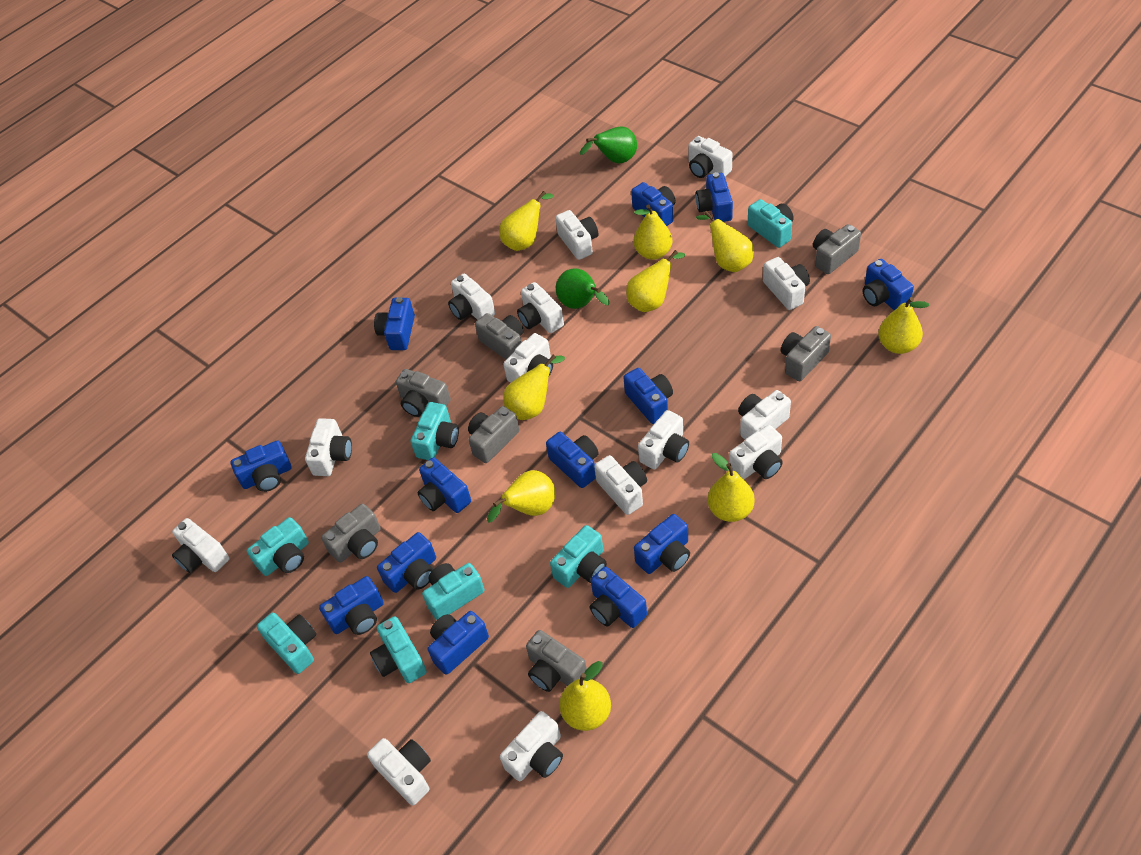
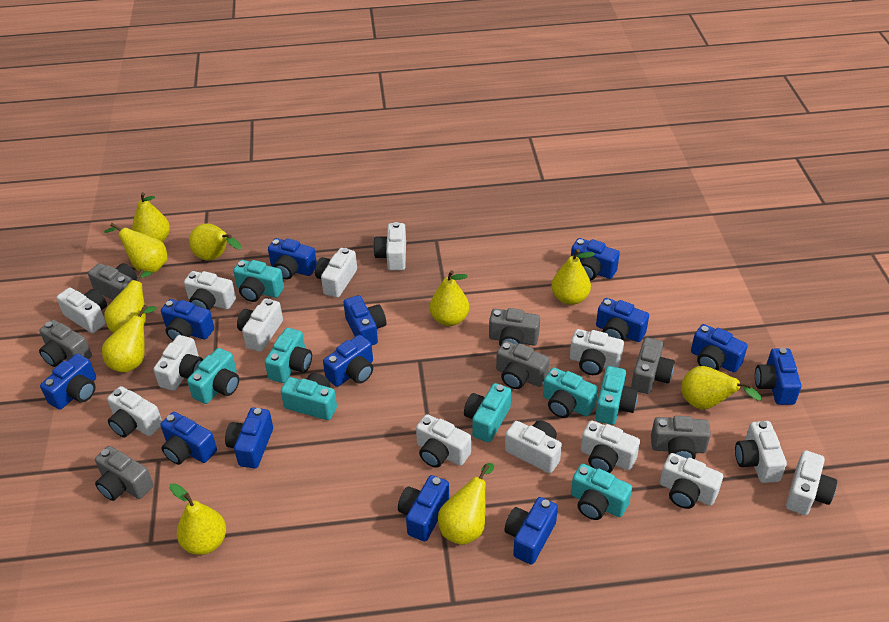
green pear: [556,269,610,309] [580,126,637,164] = 2 -> none = 0
turquoise camera: [247,517,309,576] [257,612,316,674] [370,616,427,683] [410,402,459,460] [422,563,484,620] [550,525,606,588] [748,199,794,248] = 7 -> [187,348,239,404] [233,260,284,302] [265,328,312,383] [281,373,337,420] [464,383,511,442] [543,367,598,418] [571,464,632,520] [595,366,638,425] = 8
yellow pear: [487,470,555,523] [500,191,554,251] [504,355,565,420] [559,661,611,731] [626,250,685,312] [634,204,672,260] [696,211,754,272] [708,453,755,522] [878,297,929,354] = 9 -> [102,305,157,373] [104,223,168,273] [104,269,152,333] [132,192,170,242] [170,483,226,555] [189,223,242,261] [430,270,469,326] [438,463,494,545] [551,249,595,305] [681,366,762,409] = 10

